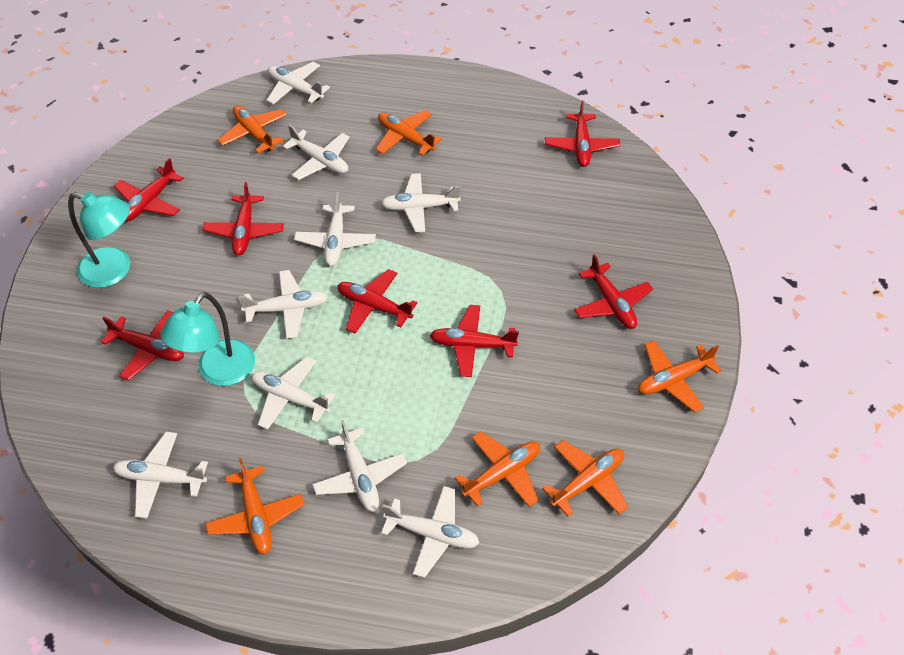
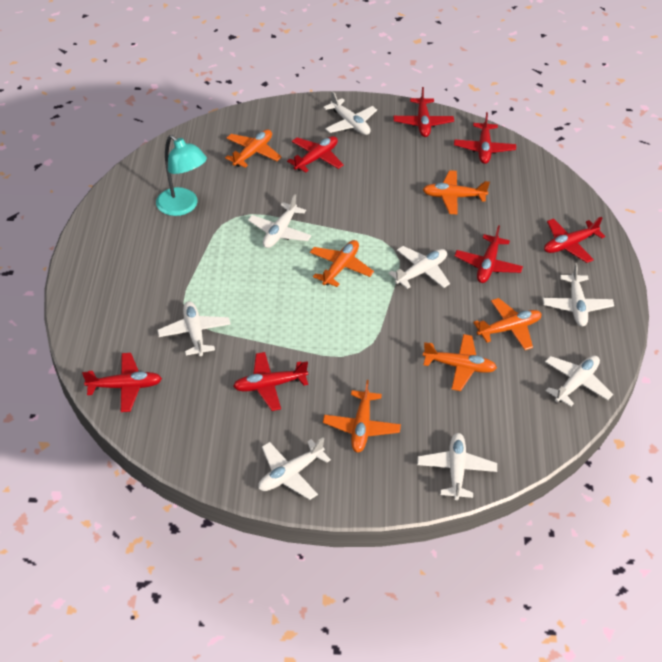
turquoise lamp: [68,192,130,288] [160,292,255,386] = 2 -> [156,135,207,216] = 1
white plane: [113,432,208,519] [238,270,328,339] [252,357,336,430] [266,62,330,104] [283,124,349,180] [294,192,376,266] [312,420,407,512] [381,173,460,233] [381,486,479,578] = 9 -> [157,301,231,356] [248,194,311,248] [258,437,331,500] [323,91,377,135] [389,246,450,289] [417,433,497,500] [543,263,614,327] [545,355,613,407] = 8

